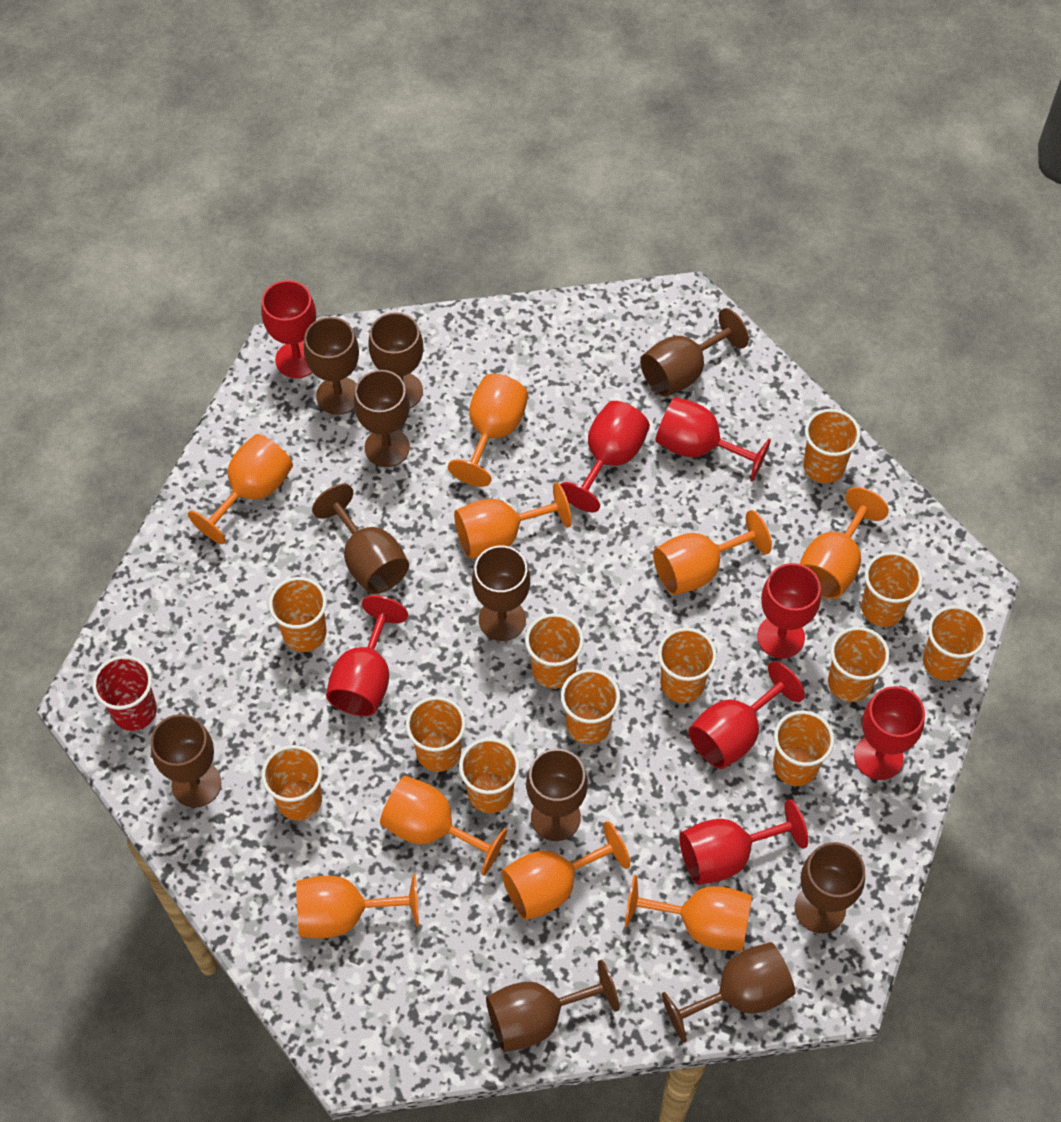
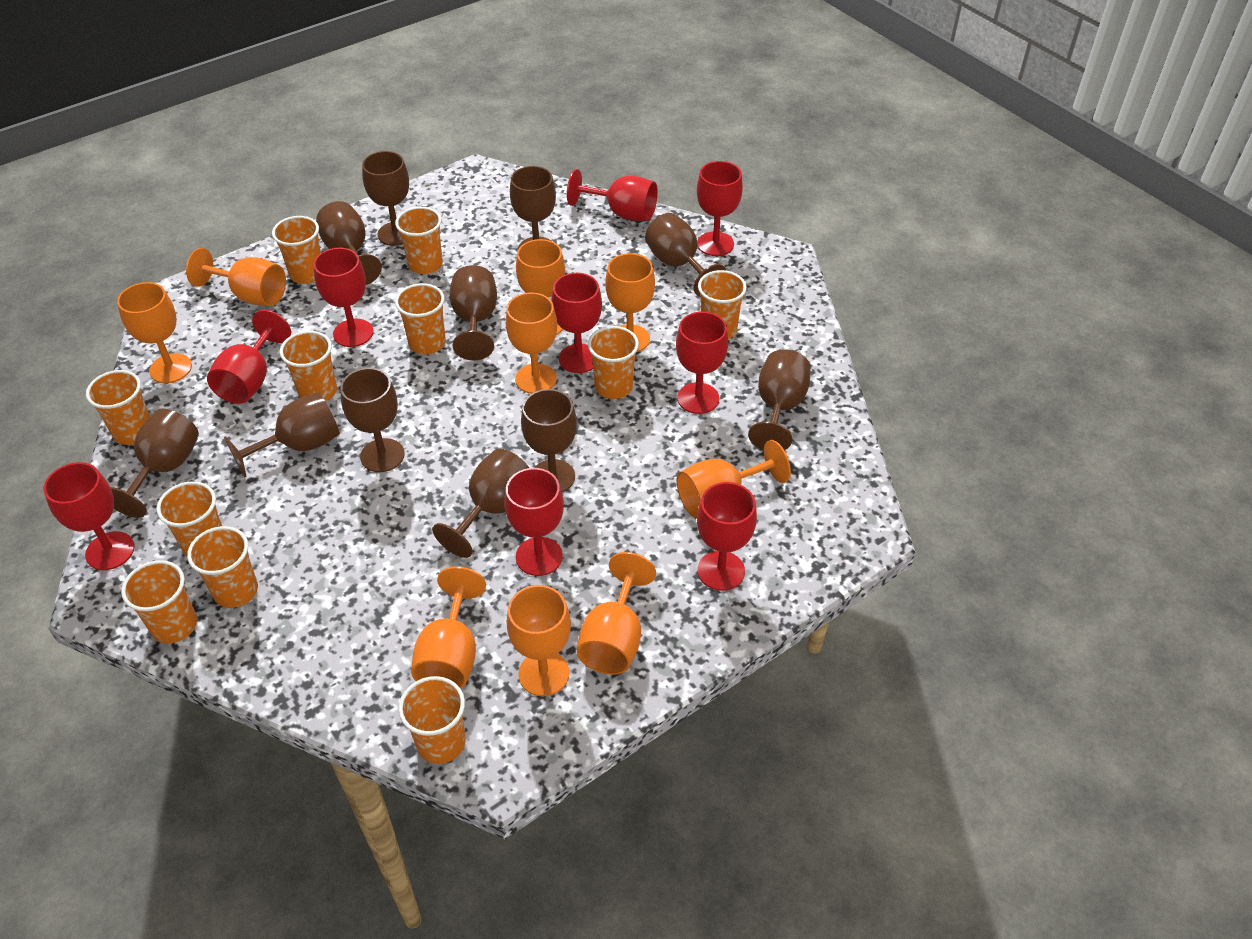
orange cup: [261,745,322,820] [269,577,327,652] [406,696,466,772] [459,738,520,813] [525,613,584,689] [561,669,620,744] [658,628,717,703] [773,710,834,786] [803,409,860,483] [828,627,890,702] [861,552,923,627] [923,605,987,681] = 12 -> [86,370,150,445] [121,560,197,644] [157,481,222,557] [187,526,258,608] [272,216,321,284] [280,331,337,402] [395,207,443,274] [395,283,446,354] [398,676,466,764] [588,326,639,399] [698,270,747,339] = 11
red cup: [92,655,157,731] = 1 -> none = 0
red goblet: [261,280,316,378] [326,595,408,716] [560,401,650,512] [655,397,771,482] [679,799,808,885] [688,661,805,769] [757,563,821,659] [854,686,925,780] = 8 -> [43,462,135,570] [207,310,291,404] [313,248,373,347] [504,468,564,576] [551,273,602,373] [567,169,658,221] [676,312,728,414] [697,161,743,256] [697,482,757,591] = 9

